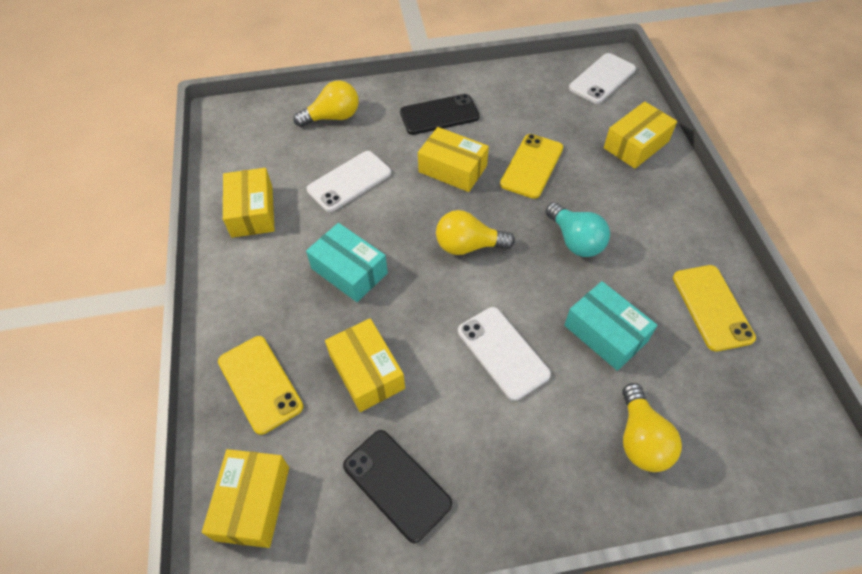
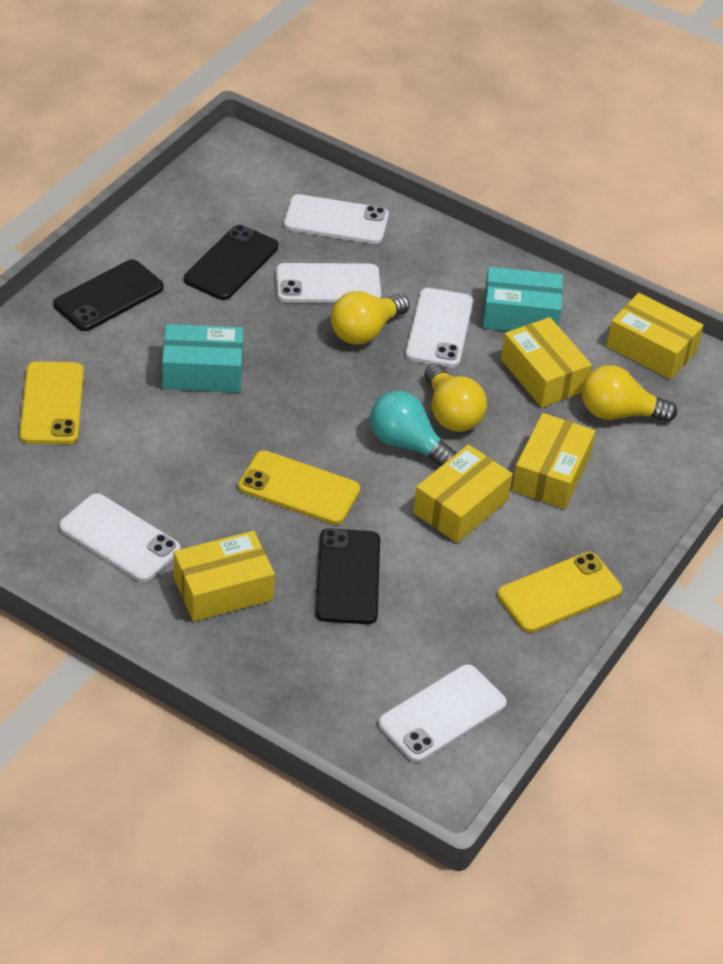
black phone: [343,430,452,543] [400,94,480,135] = 2 -> [53,259,164,331] [184,225,278,300] [315,528,380,624] = 3
white phone: [307,151,391,212] [458,307,551,401] [569,53,636,104] = 3 -> [59,493,180,582] [276,263,381,303] [284,194,389,244] [378,664,507,762] [405,288,473,368] = 5

